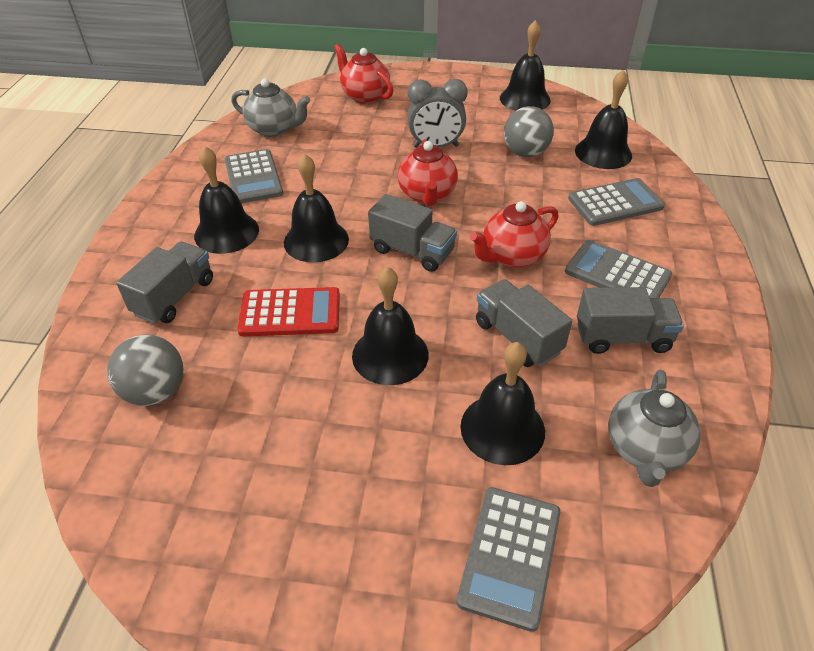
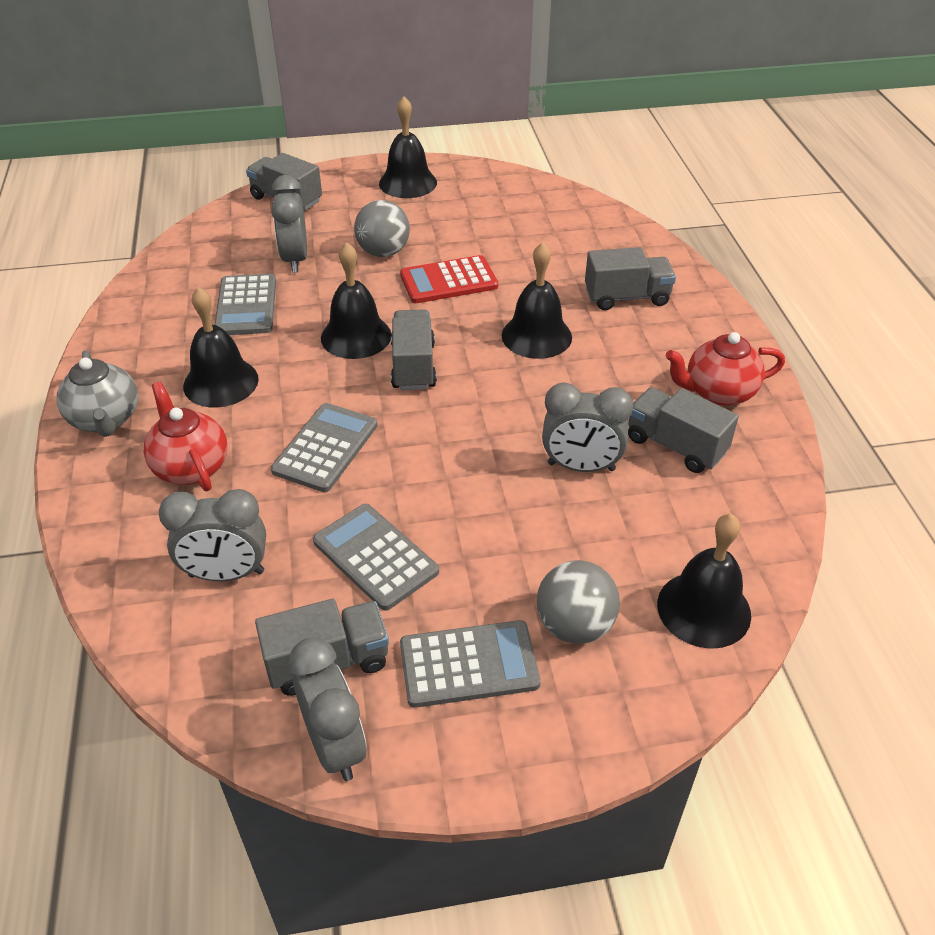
black bell: [194,146,259,254] [284,154,349,262] [352,267,429,385] [461,342,545,465] [500,20,551,111] [575,70,632,169] = 6 -> [183,287,259,407] [321,242,391,359] [379,96,437,198] [502,242,572,359] [657,514,751,649] = 5
grey clock: [407,79,468,148] = 1 -> [159,489,266,581] [271,175,307,273] [289,637,367,781] [542,382,633,472] = 4
grey teapot: [231,79,310,137] [608,370,701,487] = 2 -> [57,350,138,437] = 1
grey truck: [116,241,213,324] [368,194,457,272] [476,279,572,367] [577,287,684,354] = 4 -> [246,153,322,210] [255,599,389,696] [391,309,437,390] [585,247,676,310] [628,387,739,473] = 5
red teapot: [334,44,393,104] [398,139,458,206] [470,201,559,268] = 3 -> [144,382,228,491] [666,332,785,406] = 2

